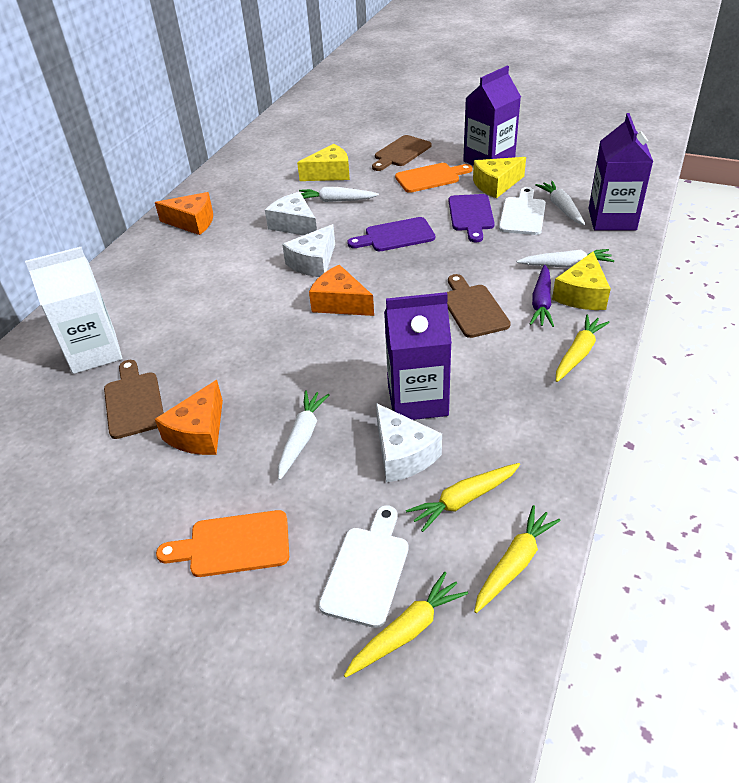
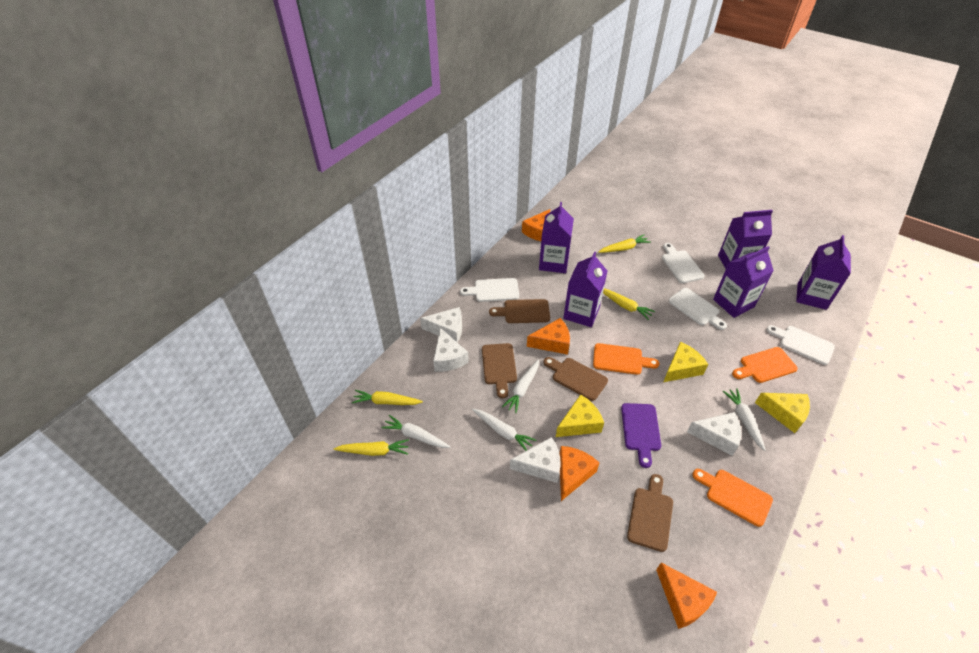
brown cutting board: [104,360,164,439] [372,135,431,171] [447,274,511,338] = 3 -> [482,343,517,398] [489,299,550,323] [543,357,608,401] [627,474,673,552] = 4
orange cheese: [155,192,213,235] [155,380,223,455] [309,265,374,316] = 3 -> [522,209,551,241] [527,318,570,355] [559,446,600,501] [656,563,717,629] = 4
orange cutting board: [156,510,289,577] [395,163,473,193] = 2 -> [593,343,660,375] [692,469,773,527] [732,347,798,383] = 3
purple carrot: [529,265,554,327] = 1 -> none = 0
purple carton: [384,292,452,420] [463,66,521,166] [589,113,653,230] = 3 -> [539,202,574,273] [563,252,607,327] [713,246,774,318] [718,210,773,269] [796,235,851,310] = 5
purple cutting board: [347,217,435,251] [449,194,495,242] = 2 -> [621,403,661,468] = 1
white carton: [25,247,122,374] = 1 -> none = 0
white cheese: [265,192,317,235] [282,224,335,277] [376,403,442,483] = 3 -> [420,307,462,343] [433,328,469,372] [510,437,560,483] [687,412,741,456] = 4
white cutting board: [319,505,409,628] [499,187,546,235] = 2 -> [460,278,519,302] [662,243,704,283] [669,288,727,330] [767,325,835,365] = 4

